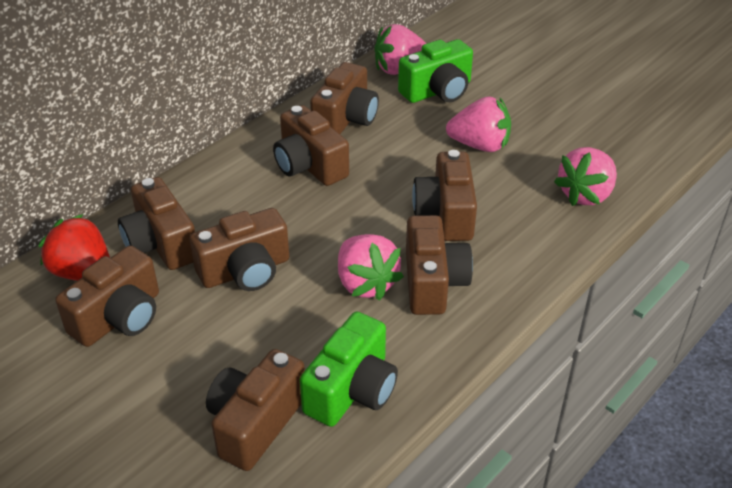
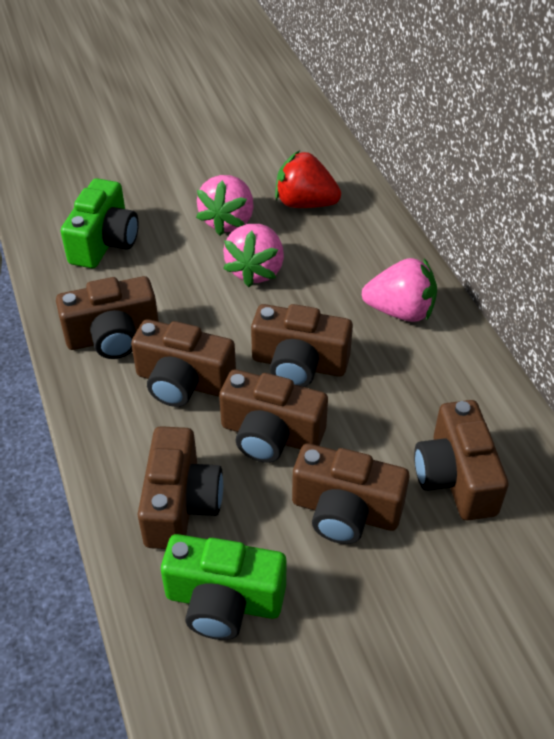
brown camera: [55,246,159,347] [118,177,195,270] [190,208,289,291] [206,349,305,471] [273,105,349,186] [310,62,379,134] [406,215,473,315] [412,150,477,241] = 8 -> [56,276,159,359] [131,319,236,407] [138,426,223,549] [219,369,328,463] [251,304,353,387] [292,444,410,544] [414,400,509,521] = 7
pink strawberry: [338,234,404,301] [374,24,427,75] [446,96,511,152] [554,147,617,206] = 4 -> [196,175,254,236] [223,224,284,287] [362,258,437,322] = 3

